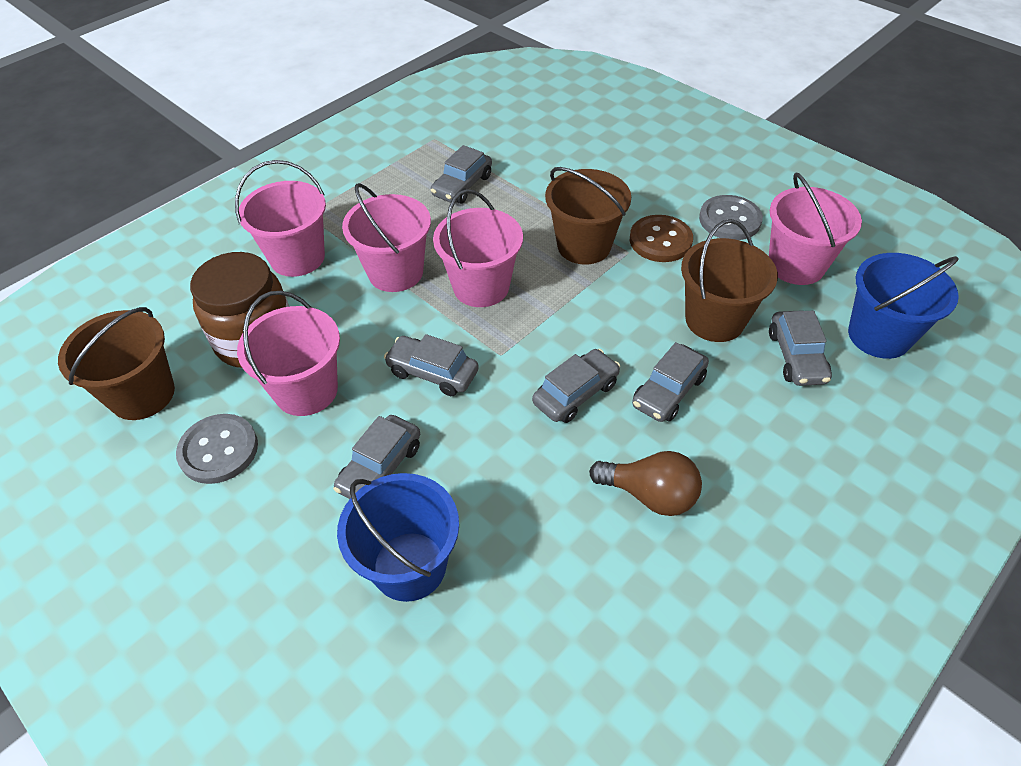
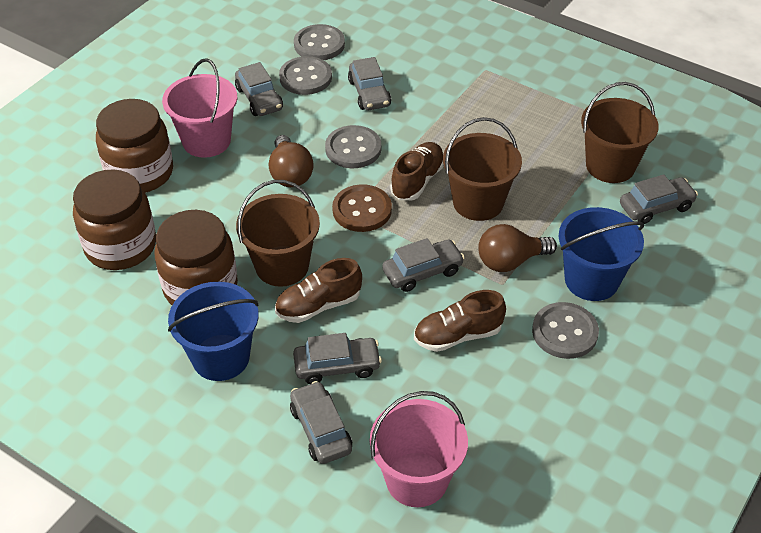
brown jar: [190,252,289,368] = 1 -> [73,169,156,270] [96,99,173,193] [155,210,238,305] = 3
brown light bulb: [589,451,702,516] = 1 -> [269,135,314,187] [478,224,557,272] = 2
brown shoe: none = 0 -> [275,258,362,323] [390,142,444,200] [414,290,506,352] = 3
grey button: [176,414,258,484] [699,195,763,240] = 2 -> [279,56,332,95] [294,24,345,60] [325,125,381,168] [532,302,599,359] = 4
pink bucket: [235,160,326,277] [237,291,340,416] [342,183,431,292] [433,189,523,307] [769,173,862,285] = 5 -> [162,58,237,158] [370,391,468,507] = 2

